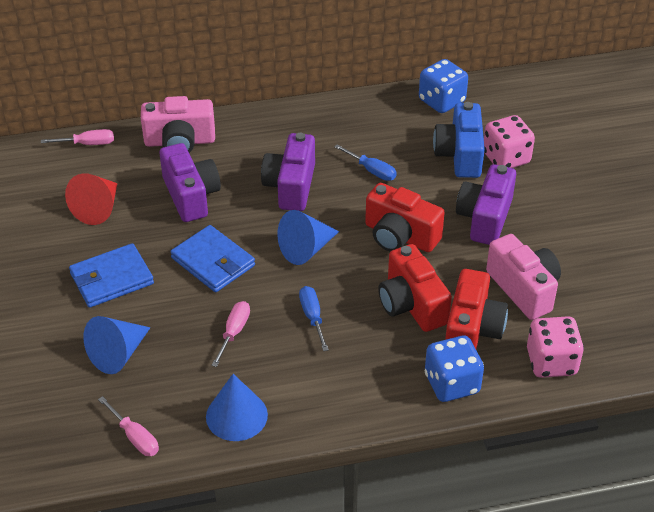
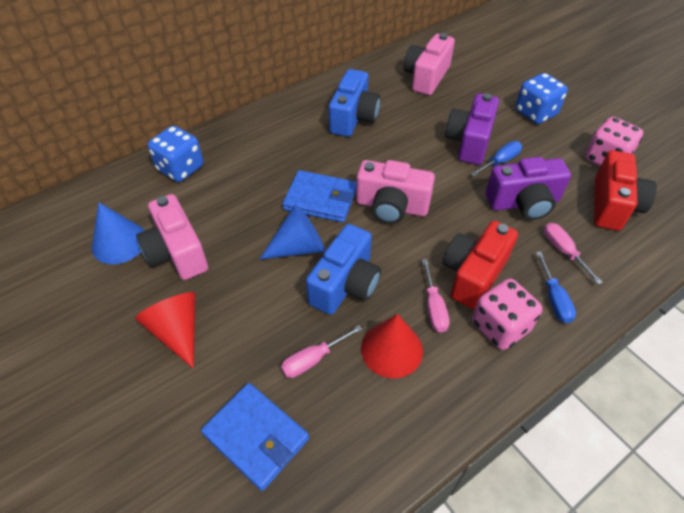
blue camera: [433,102,485,178] = 1 -> [306,224,381,315] [329,69,381,137] = 2
blue cone: [83,316,151,374] [206,374,268,441] [277,210,339,265] = 3 -> [92,203,145,264] [260,204,325,259] = 2
pink camera: [141,96,215,153] [486,234,561,320] = 2 -> [136,194,208,280] [356,160,435,224] [404,33,455,95] = 3
purple camera: [159,143,221,222] [261,133,315,211] [456,164,516,245] = 3 -> [445,93,499,165] [485,157,571,220] = 2
red camera: [365,183,445,252] [378,244,452,332] [445,269,508,349] = 3 -> [443,221,518,310] [594,150,657,231] = 2
red cone: [65,173,118,225] = 1 -> [135,292,196,368] [361,314,423,378] = 2

